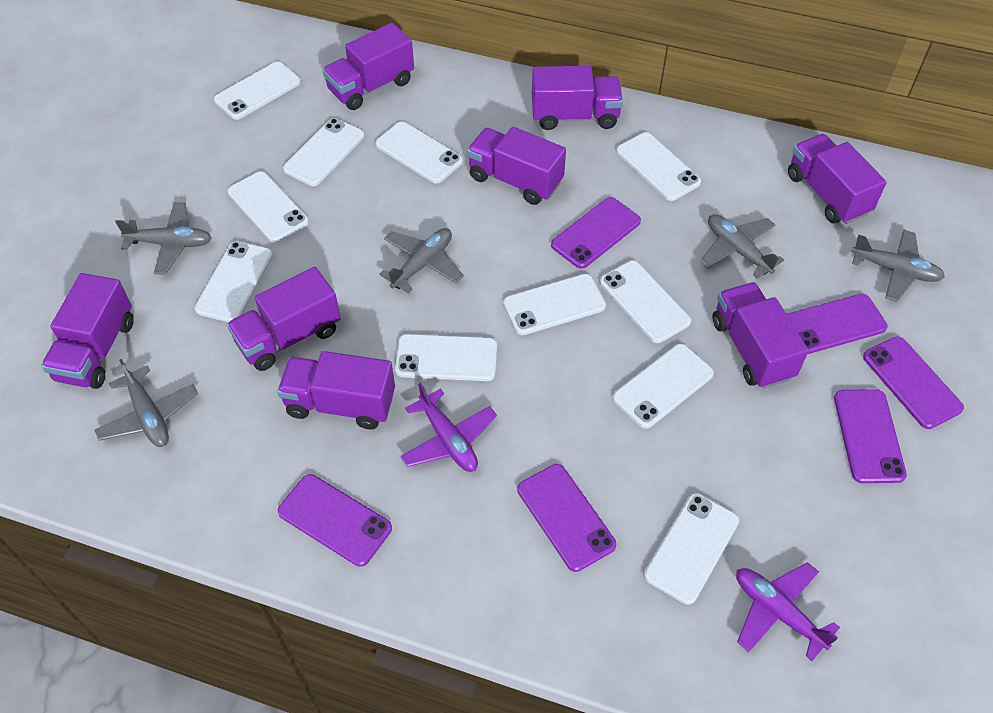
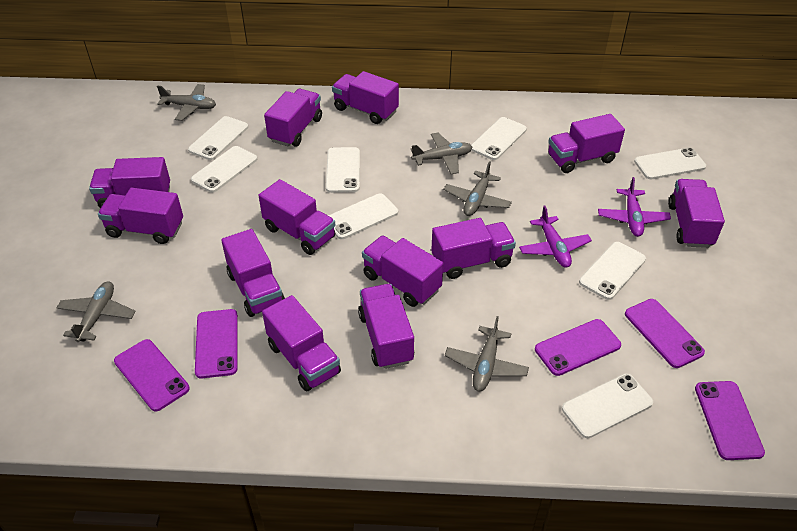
purple phone: [278,474,392,567] [517,464,616,572] [551,197,641,269] [787,294,888,354] [834,389,907,483] [863,336,964,429] = 6 -> [114,339,190,412] [195,309,238,378] [535,319,621,376] [625,299,705,368] [695,381,765,460] = 5
purple truck: [41,273,134,389] [227,267,341,371] [277,351,395,430] [322,23,414,110] [467,127,566,205] [532,66,623,130] [712,282,809,388] [788,134,886,224] = 8 -> [89,157,170,208] [98,188,183,244] [221,229,285,317] [258,179,335,255] [262,295,341,392] [264,89,322,147] [332,71,399,124] [358,284,414,369] [362,236,443,307] [431,218,516,279] [548,114,625,173] [668,179,725,248] = 12
white phone: [194,241,273,322] [214,62,301,120] [228,171,309,243] [283,118,364,186] [375,122,463,184] [395,334,497,381] [503,274,606,335] [600,261,691,343] [613,344,714,429] [617,132,701,201] [644,493,739,605] = 11 -> [188,116,248,160] [191,146,257,193] [326,147,360,193] [328,193,398,239] [471,117,527,160] [562,374,653,438] [579,242,646,300] [634,147,706,179] = 8

